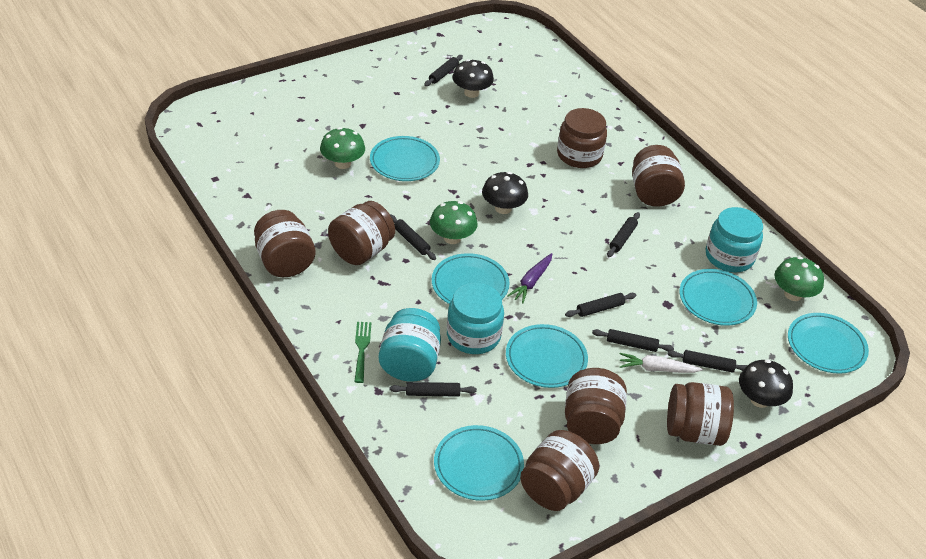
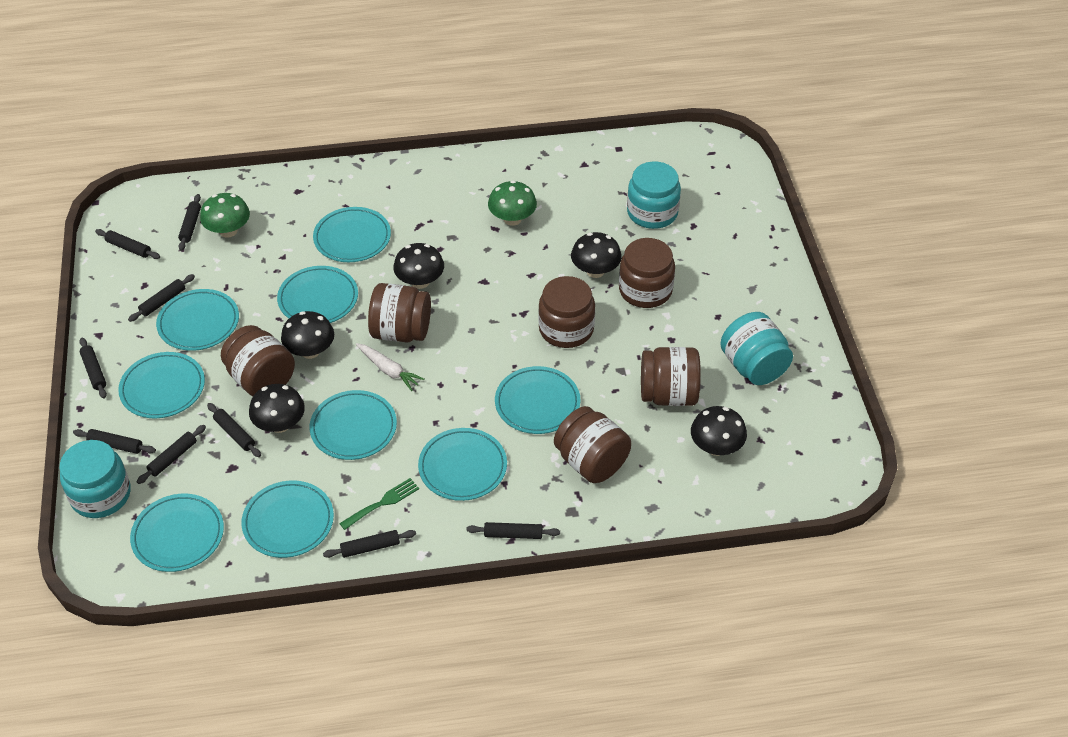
black mushroom: [452,59,494,98] [482,172,528,214] [739,359,793,408] = 3 -> [249,384,305,433] [281,311,334,359] [394,243,444,289] [571,232,622,278] [691,406,747,456] = 5
black rolling pin: [390,215,436,260] [390,382,477,397] [424,55,463,86] [565,293,636,317] [592,329,674,352] [607,212,640,257] [668,350,748,373] = 7 -> [73,429,156,454] [79,337,107,399] [95,229,160,259] [128,274,195,322] [137,425,206,484] [178,194,201,251] [207,403,261,457] [323,530,416,558] [467,522,560,539] = 9
brown jar: [254,210,316,277] [328,201,395,265] [520,430,599,511] [557,108,607,168] [565,368,627,444] [632,145,685,207] [667,382,734,446] = 7 -> [221,325,295,396] [368,283,431,342] [538,276,595,348] [554,406,631,483] [619,238,675,308] [641,347,701,406] = 6
green mushroom: [320,127,365,169] [430,201,478,244] [774,256,824,301] = 3 -> [200,193,250,238] [488,180,537,226] = 2
purple carrot: [507,253,552,303] = 1 -> none = 0
turquoise plate: [370,136,440,181] [432,253,509,304] [434,425,524,501] [506,324,588,388] [680,269,757,326] [788,313,869,374] = 6 -> [118,352,205,418] [130,494,224,572] [156,289,239,351] [241,481,334,558] [277,266,358,323] [309,390,397,460] [313,207,391,262] [418,428,507,501] [495,366,581,434] = 9

